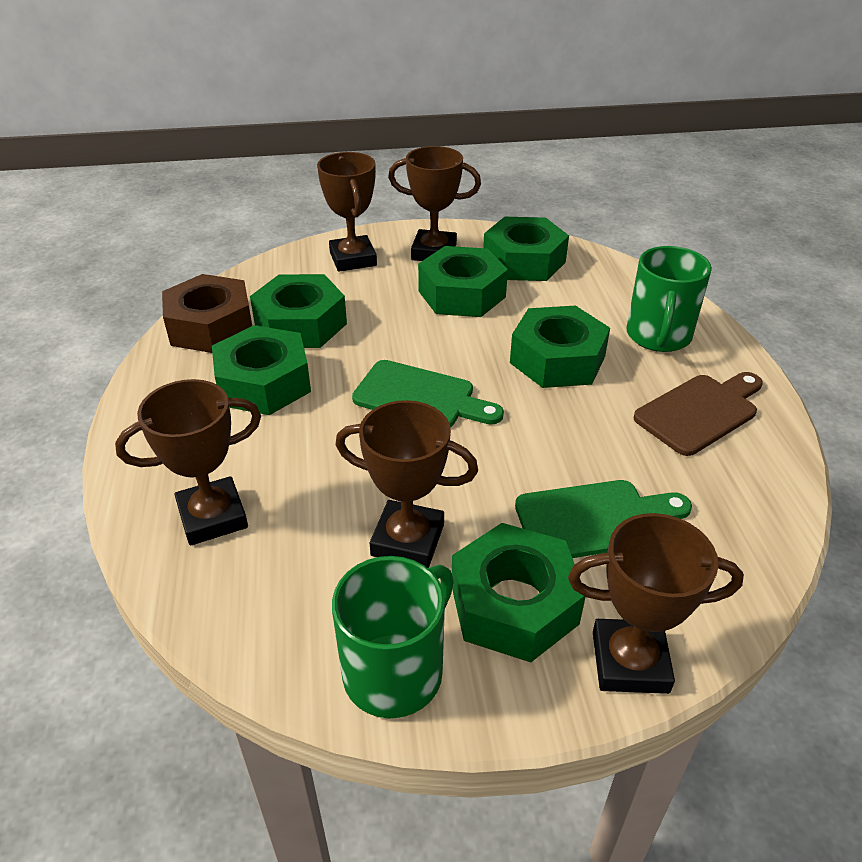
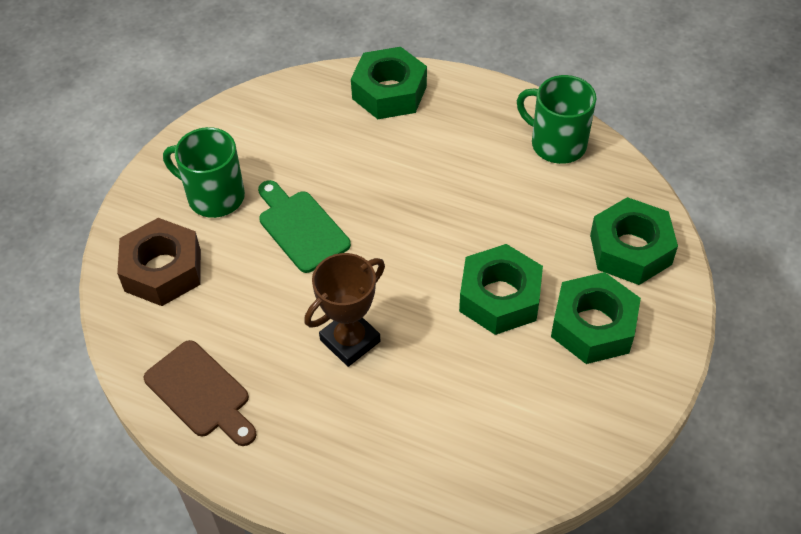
brown trophy: [115,379,261,546] [317,152,377,272] [335,400,478,568] [388,146,481,261] [568,513,744,694] = 5 -> [304,253,385,367] = 1
green cutting board: [352,360,504,427] [515,480,692,558] = 2 -> [258,180,351,273] = 1
green nut: [212,325,311,415] [250,274,347,348] [418,246,508,317] [452,523,585,662] [483,217,569,281] [510,305,610,388] = 6 -> [351,47,427,119] [459,244,543,335] [551,272,641,364] [590,197,678,285] = 4

